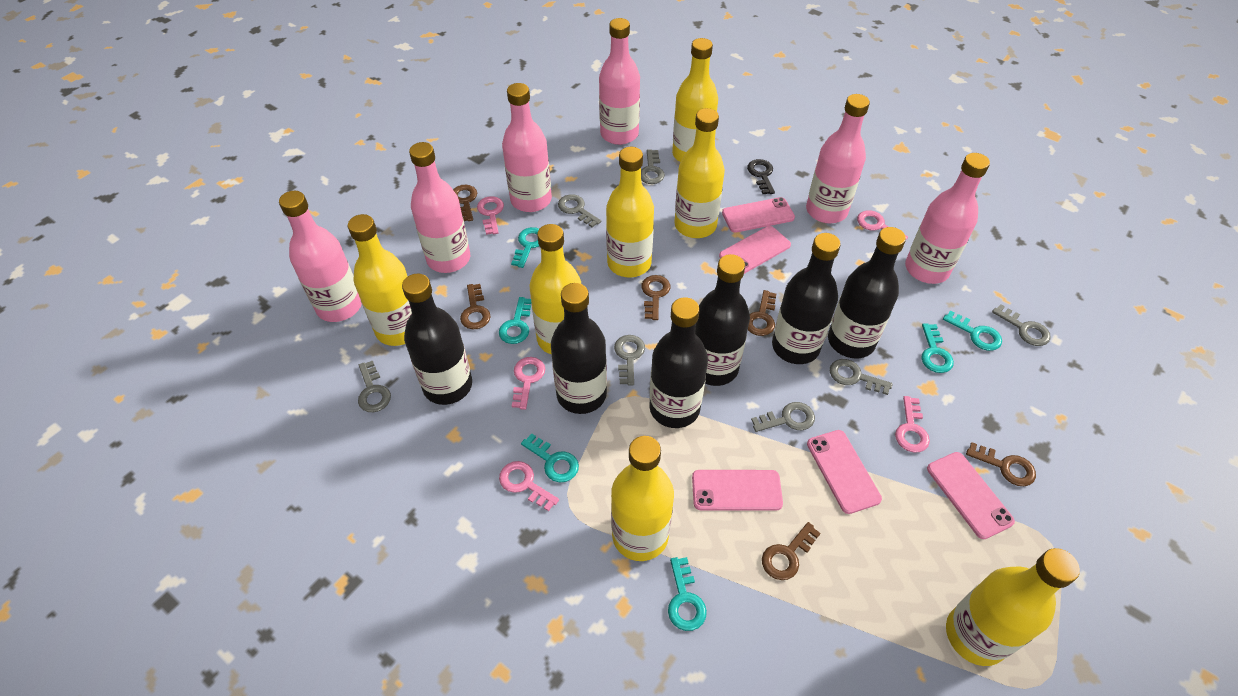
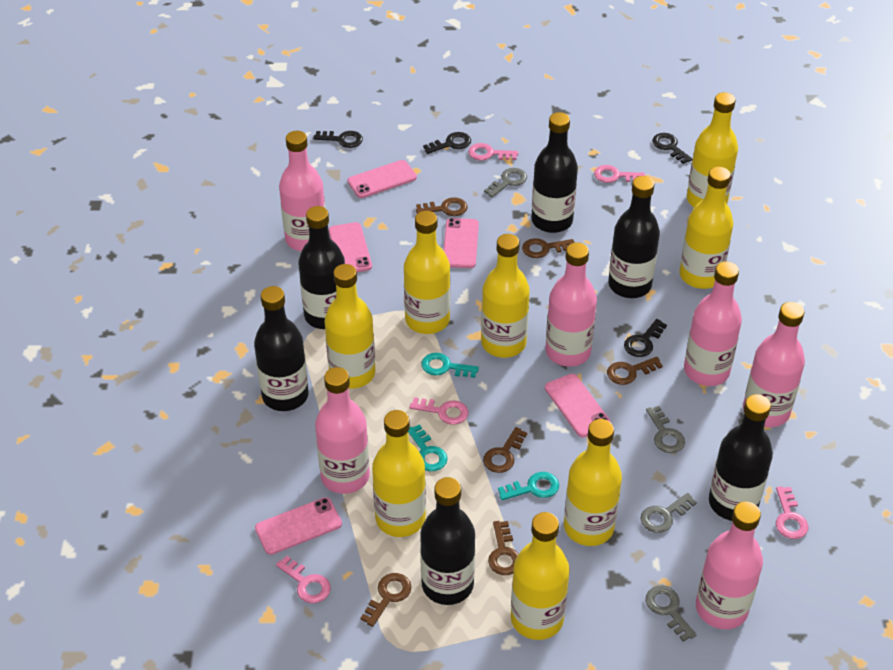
black key: [747,159,775,194] = 1 -> [313,131,363,148] [423,132,471,154] [624,319,667,357] [652,133,692,164] = 4
grey key: [358,361,391,412] [558,194,601,227] [614,335,645,386] [641,149,665,184] [751,402,815,432] [830,359,893,395] [992,304,1051,346] = 7 -> [484,168,527,197] [640,493,697,533] [646,406,685,453] [646,586,696,642] = 4
turquoise key: [499,297,531,344] [511,227,539,268] [521,433,579,482] [668,557,707,631] [921,323,954,373] [943,310,1002,351] = 6 -> [408,424,448,471] [421,353,479,378] [498,472,559,500] = 3
yellow bottle: [348,214,412,346] [529,224,581,354] [606,147,654,277] [611,436,674,561] [672,38,718,162] [674,108,725,238] [946,548,1080,666] = 7 -> [325,264,375,389] [372,410,426,537] [404,211,450,334] [481,234,530,358] [511,512,570,640] [564,419,622,546] [679,167,734,289] [687,92,738,207] = 8

